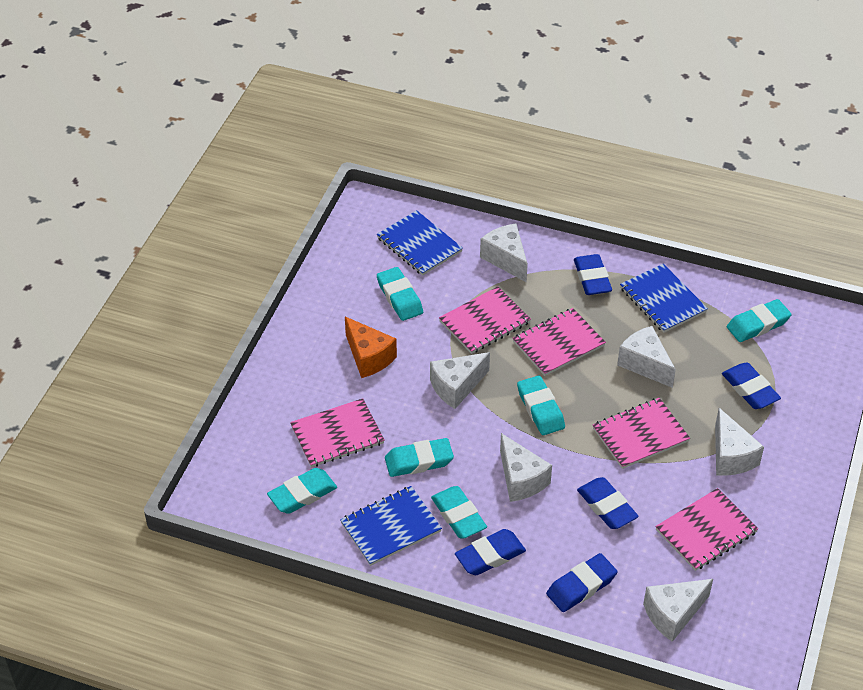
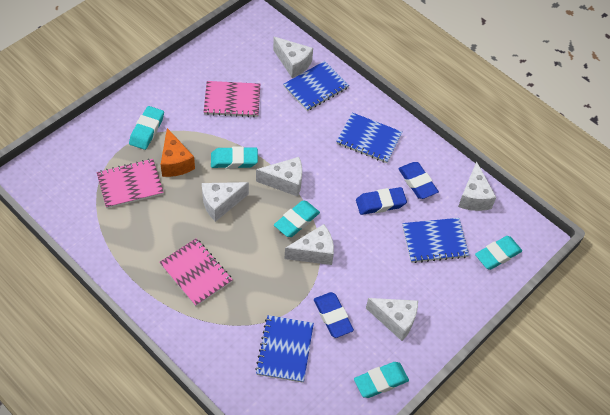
blue eraser: [455,529,526,575] [546,553,617,612] [574,254,612,295] [577,477,639,529] [722,363,781,409] = 5 -> [314,292,354,338] [356,187,407,215] [398,162,439,199] = 3
blue notebook: [340,486,442,566] [377,210,463,276] [620,264,708,333] = 3 -> [255,315,314,383] [283,61,349,111] [336,113,403,163] [402,218,469,263] = 4
pink notebook: [290,398,384,468] [439,286,531,354] [512,308,606,376] [593,398,690,469] [655,488,758,571] = 5 -> [97,159,164,208] [159,238,233,306] [204,81,260,117] = 3
turquoise eraser: [267,468,337,514] [377,267,423,321] [385,438,454,477] [431,486,487,538] [517,376,565,435] [727,299,792,342] = 6 -> [129,106,164,150] [211,146,258,169] [274,201,320,237] [354,362,409,398] [475,236,522,270] = 5

